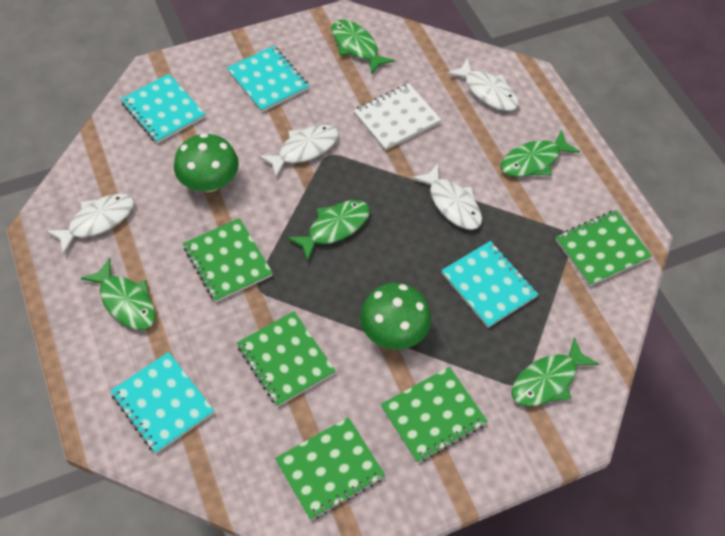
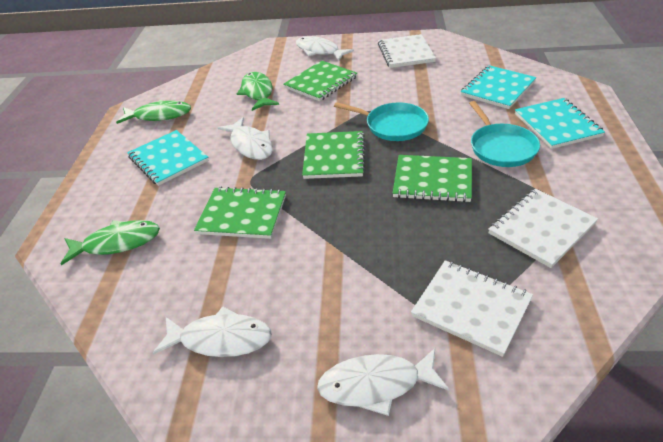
green fish: [81,258,156,330] [287,200,370,262] [331,20,395,75] [500,130,580,177] [512,337,599,407] = 5 -> [61,220,160,265] [116,100,191,124] [237,72,279,111] = 3
green mushroom: [174,133,239,192] [360,283,431,350] = 2 -> none = 0
green notebook: [183,218,273,302] [237,311,336,407] [275,417,385,520] [381,367,488,463] [555,210,652,286] = 5 -> [194,187,286,239] [283,61,357,101] [302,131,365,179] [393,155,472,202] = 4
turquoise notebook: [110,352,214,454] [121,74,205,144] [227,46,309,112] [441,241,539,328] = 4 -> [127,130,209,186] [461,65,536,109] [515,98,605,149] = 3
turquoise pan: none = 0 -> [334,102,429,141] [469,101,540,167] = 2
white notebook: [353,84,441,150] = 1 -> [378,34,436,68] [411,260,533,357] [488,189,598,268] = 3

